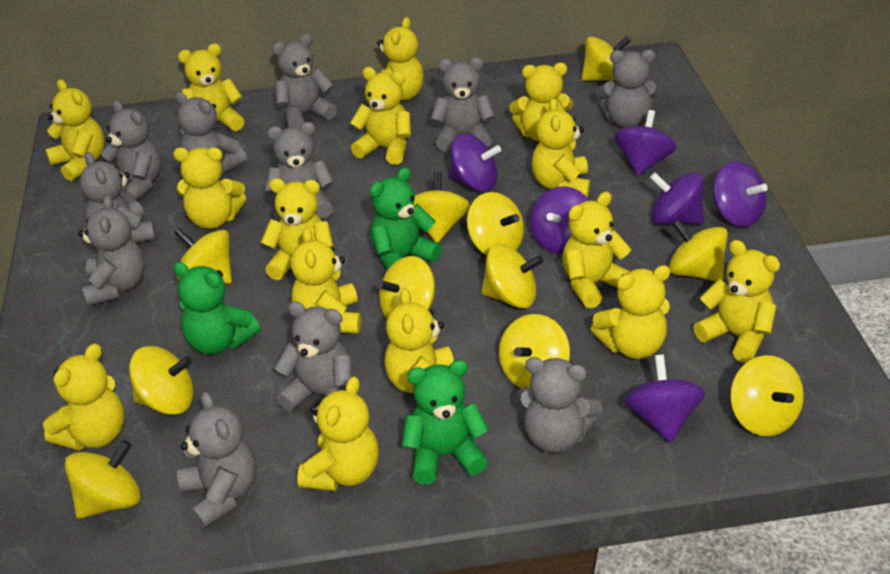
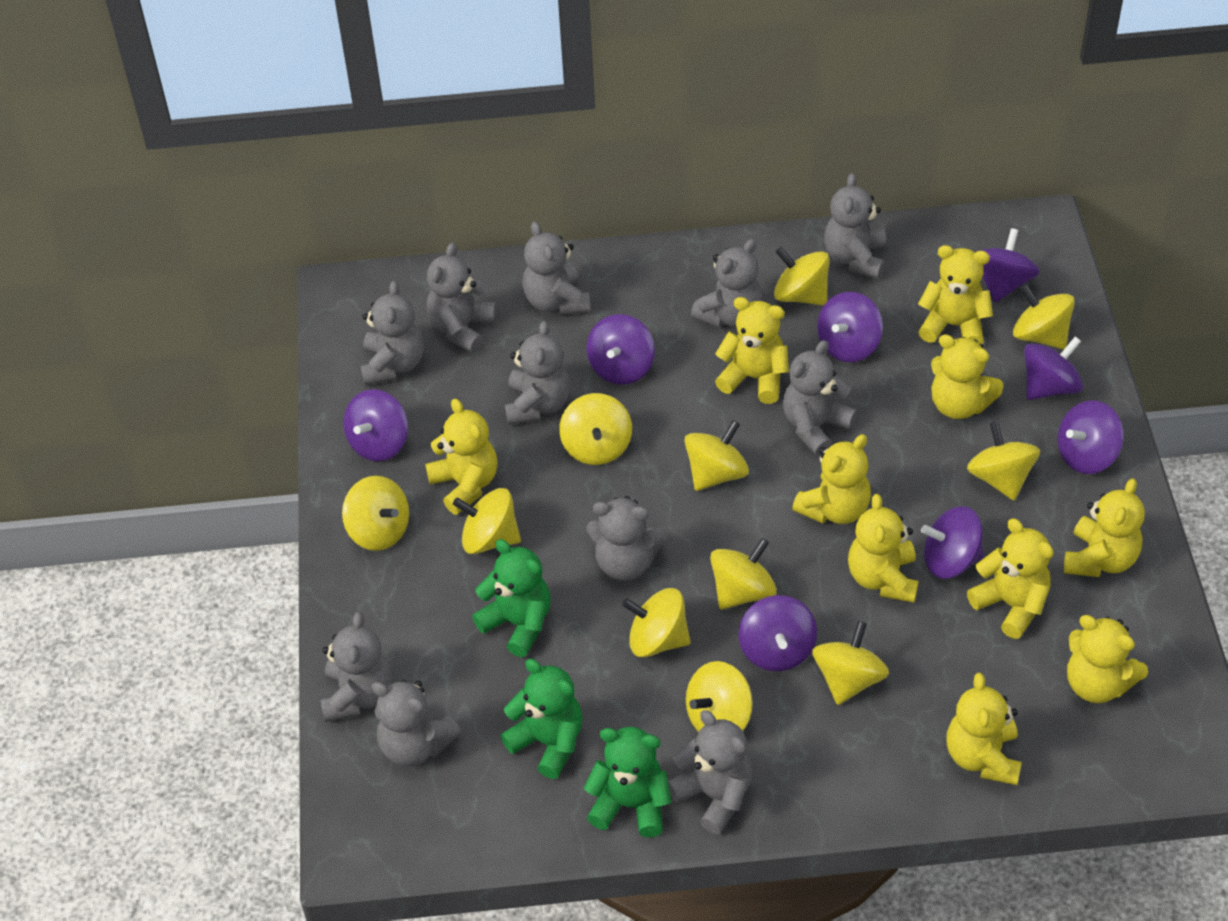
purple spinning top: [449,134,501,192] [530,186,589,254] [614,110,676,176] [624,355,705,443] [650,172,704,225] [713,161,768,227] = 6 -> [343,389,408,461] [587,314,655,385] [739,595,817,671] [817,292,883,362] [921,506,984,579] [980,228,1040,303] [1024,336,1083,400] [1058,400,1124,474] = 8
yellow teddy bear: [43,343,124,451] [45,79,105,181] [173,147,246,229] [178,43,244,131] [261,178,334,280] [291,227,361,333] [297,376,379,491] [350,67,411,165] [377,17,424,100] [384,288,454,393] [509,63,573,142] [531,98,590,197] [562,192,631,308] [591,265,671,359] [693,240,780,363] = 15 -> [425,398,497,515] [715,297,789,404] [792,434,871,524] [848,494,919,603] [918,245,993,345] [931,334,1004,419] [946,673,1022,785] [967,518,1054,639] [1064,478,1145,577] [1067,615,1148,703] = 10

